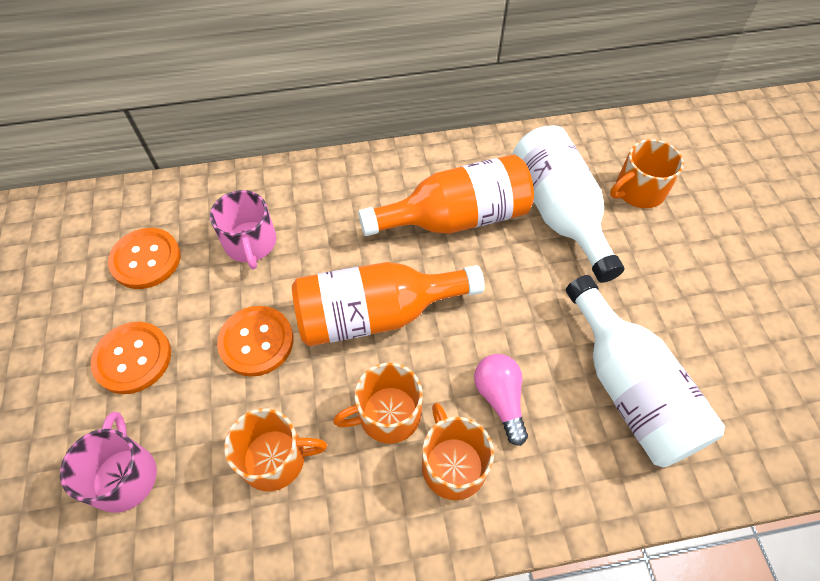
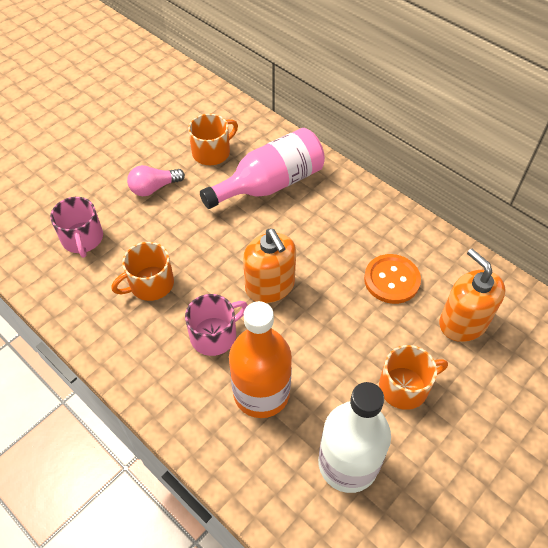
orange bottle: [292,262,485,346] [358,154,534,236] = 2 -> [229,301,292,418] = 1
orange button: [91,322,171,394] [108,228,181,289] [217,306,293,377] = 3 -> [364,254,421,304] = 1
orange mug: [224,408,327,491] [333,363,423,444] [422,403,494,500] [610,139,684,208] = 4 -> [111,242,174,301] [188,114,238,165] [379,345,448,410] = 3
orange soap dispenser: none = 0 -> [243,229,296,303] [439,249,506,342] = 2
pink bottle: none = 0 -> [200,128,325,209] = 1
white bottle: [512,125,625,282] [566,275,725,467] = 2 -> [318,382,391,493] = 1

